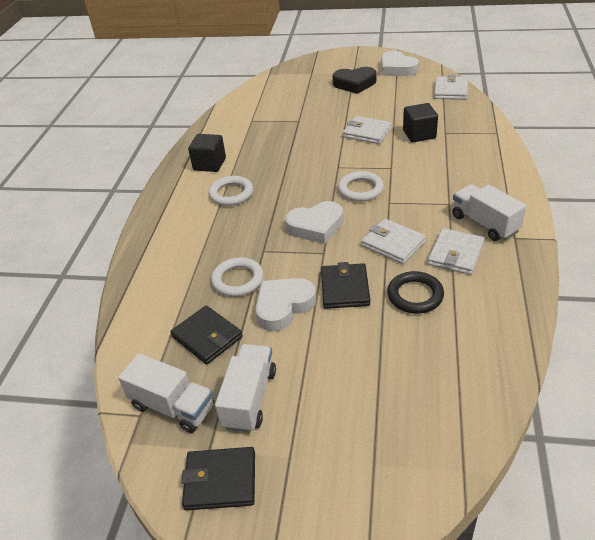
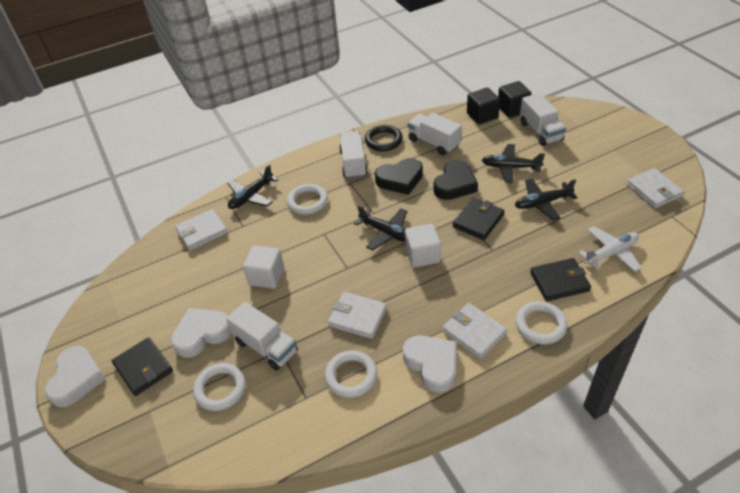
black heart: [333,67,376,94] = 1 -> [375,158,423,195] [434,160,478,200] = 2
black plane: none = 0 -> [227,164,278,209] [354,205,408,251] [482,144,545,183] [515,179,577,221] = 4
white cube: none = 0 -> [243,245,284,289] [405,224,441,268] = 2
white plane: none = 0 -> [578,226,641,272] = 1
white ring: [209,176,253,206] [211,257,264,297] [338,171,384,202] = 3 -> [193,363,246,411] [287,184,328,215] [325,351,377,398] [515,301,567,344] = 4
white truck: [118,353,214,433] [215,344,276,433] [452,184,526,241] = 3 -> [226,302,298,370] [339,131,368,179] [407,113,462,155] [520,93,566,146] = 4

